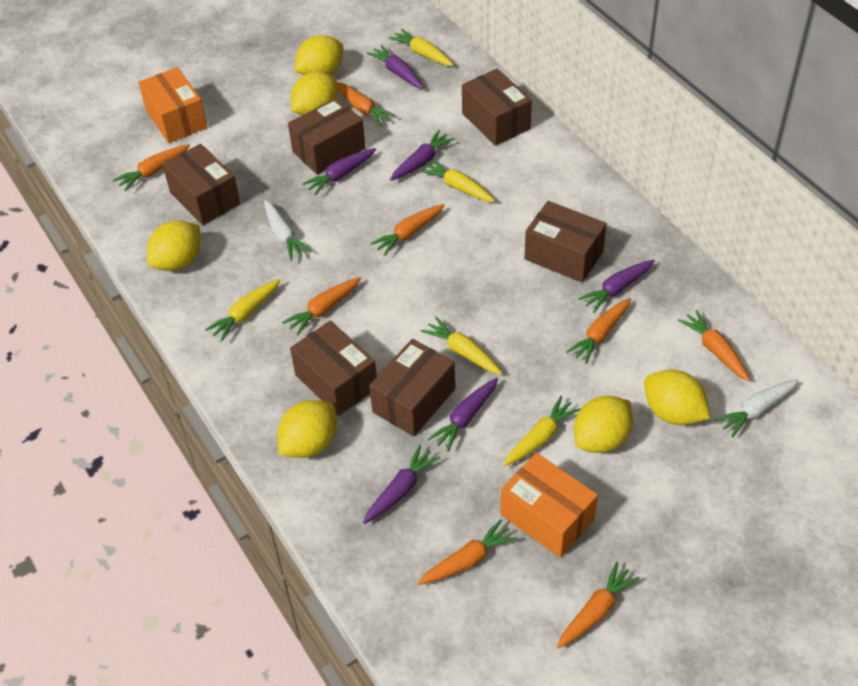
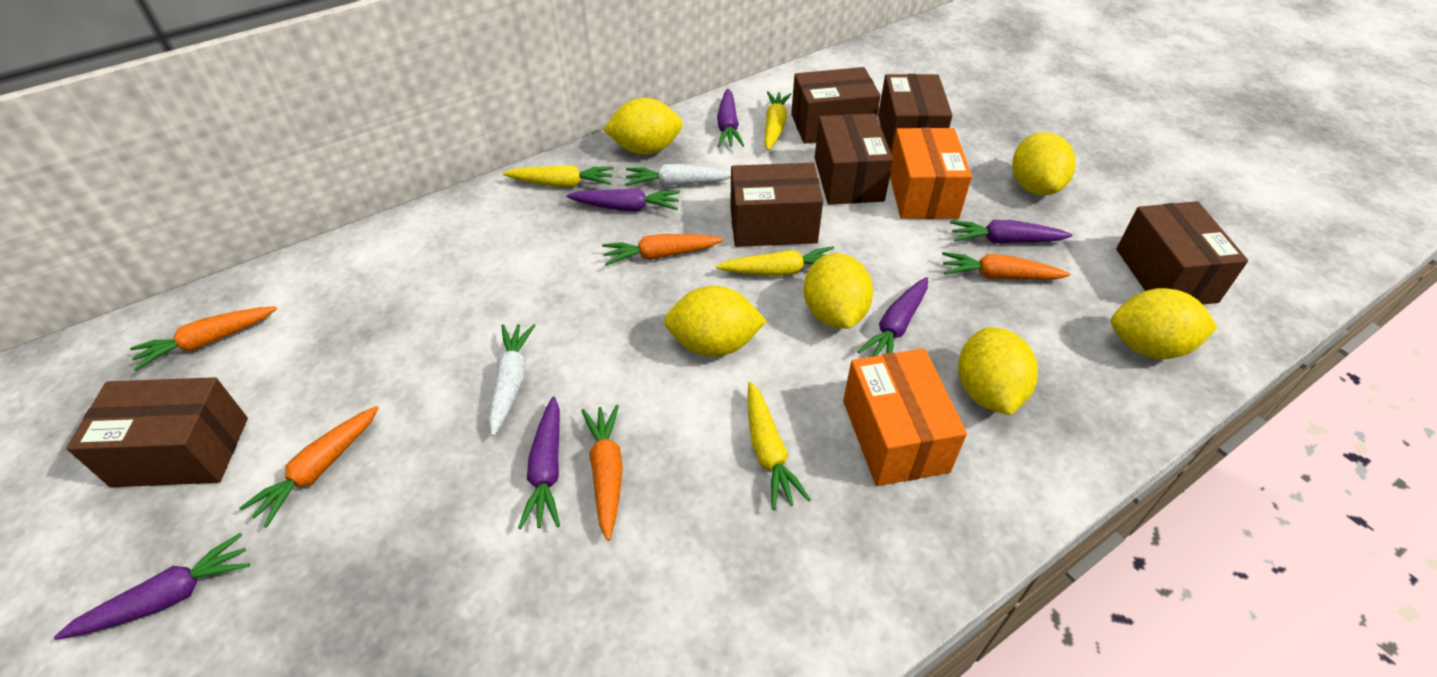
orange carrot: [113,144,190,191] [282,277,361,336] [337,82,396,126] [370,204,445,256] [417,519,517,585] [557,562,640,649] [566,298,631,364] [678,310,750,381] = 8 -> [130,306,277,371] [240,406,379,528] [582,405,623,541] [602,234,723,266] [942,252,1070,280] = 5
yellow carrot: [205,279,280,342] [389,28,454,66] [419,159,495,202] [421,317,502,374] [503,396,581,466] = 5 -> [503,165,614,187] [716,246,834,276] [748,382,811,510] [764,91,792,151] = 4

